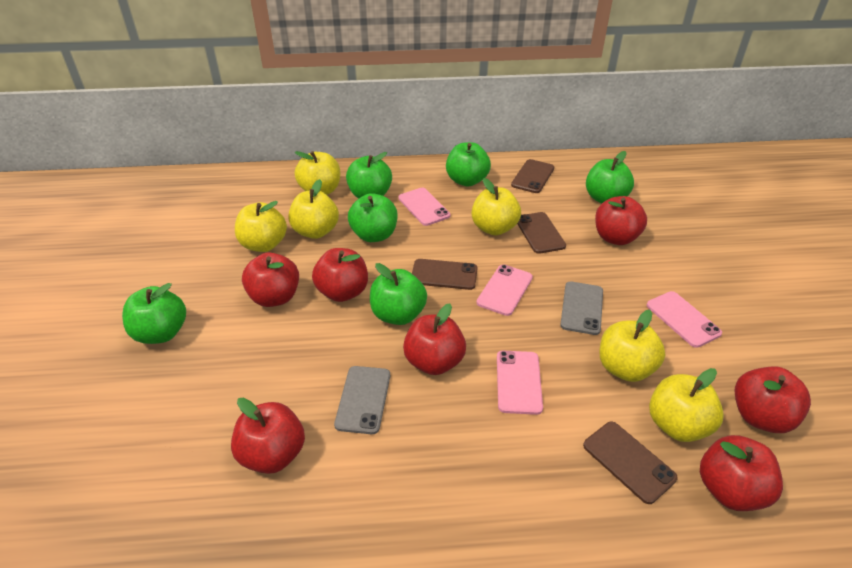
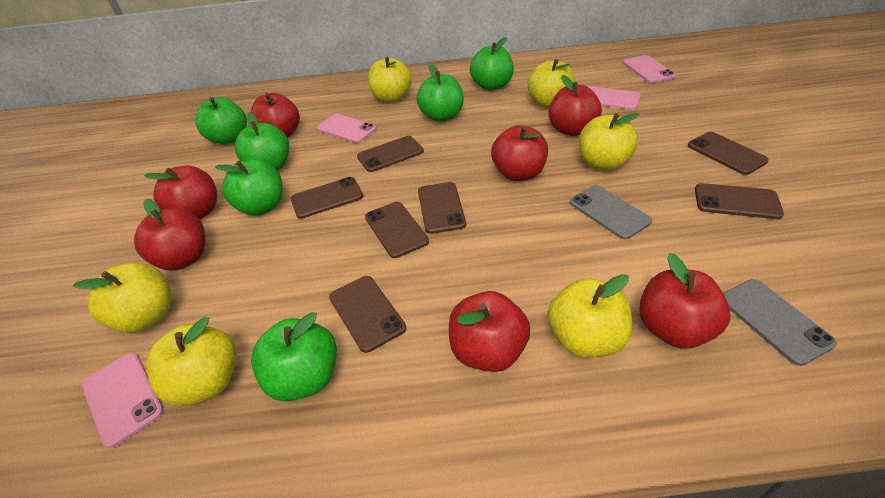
brown phone: [412,259,478,290] [511,159,554,193] [517,212,566,254] [583,421,678,504] = 4 -> [290,177,363,219] [329,276,406,353] [357,136,424,172] [365,202,429,258] [418,182,466,234] [688,132,769,175] [695,183,784,219] = 7

